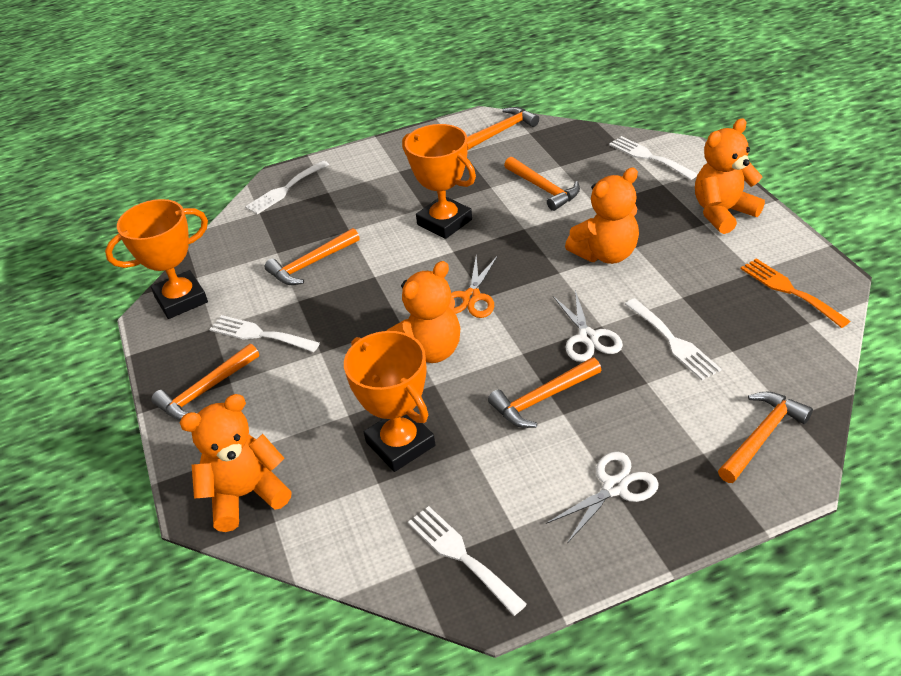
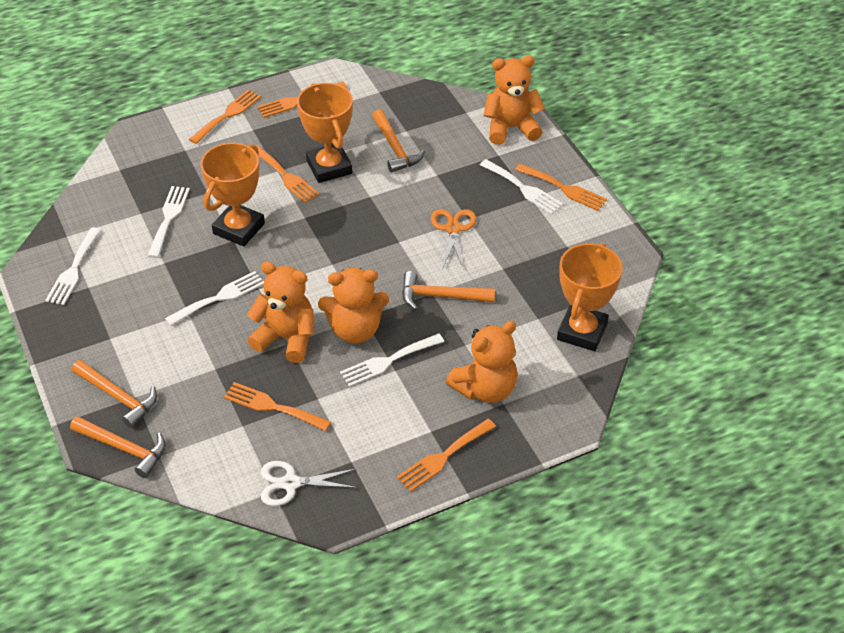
orange fork: [741,258,851,328] = 1 -> [189,89,262,144] [224,382,331,431] [255,145,320,203] [257,82,347,118] [397,419,496,492] [515,163,607,211] = 6
orange hammer: [151,344,259,420] [265,228,360,285] [467,107,539,150] [488,357,601,428] [504,157,580,211] [718,391,813,483] = 6 -> [70,416,166,478] [72,360,157,428] [372,109,425,173] [402,271,495,310] = 4
white scissors: [546,452,659,543] [553,290,623,362] = 2 -> [261,461,358,506] = 1

